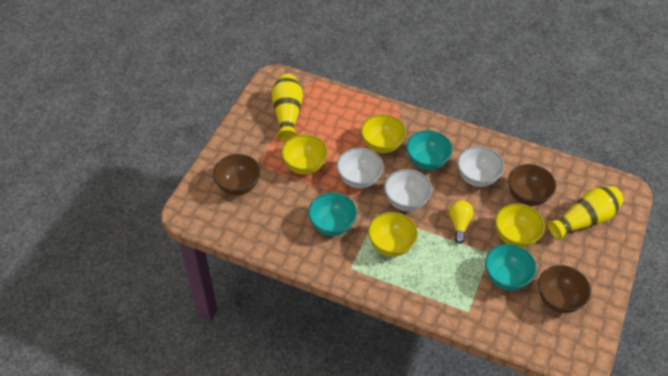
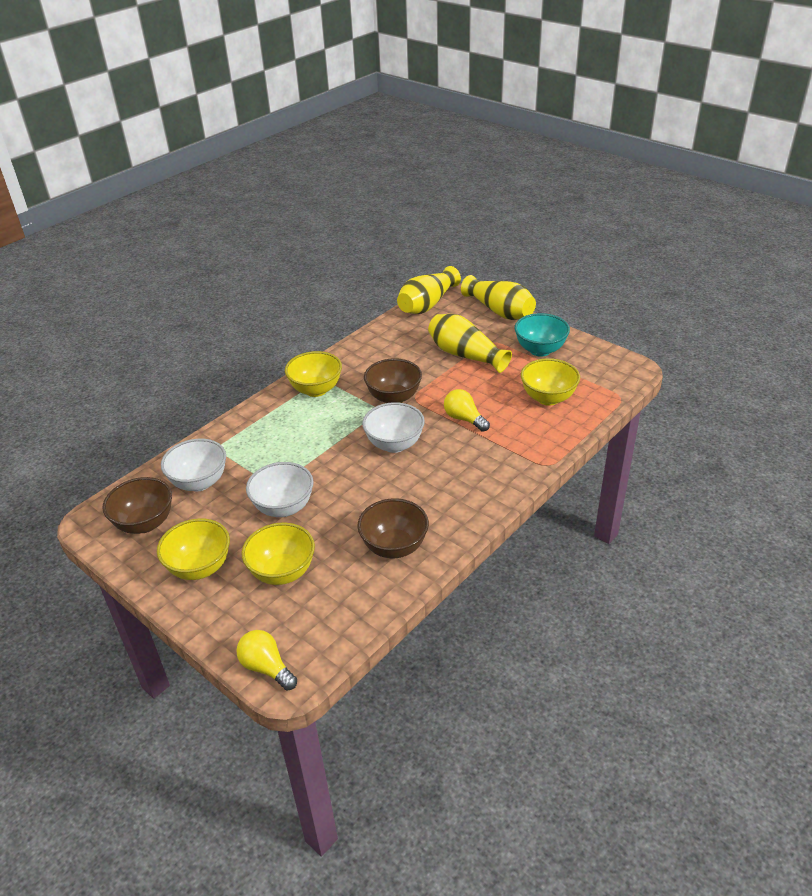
turquoise bowl: [308,192,357,236] [406,130,453,170] [485,244,537,291] = 3 -> [514,313,570,356] = 1
yellow light bulb: [449,200,473,244] = 1 -> [236,630,297,690] [444,389,490,432] = 2
yellow vase: [272,74,303,141] [548,186,624,240] = 2 -> [397,266,461,314] [428,314,512,373] [461,275,536,320] = 3

